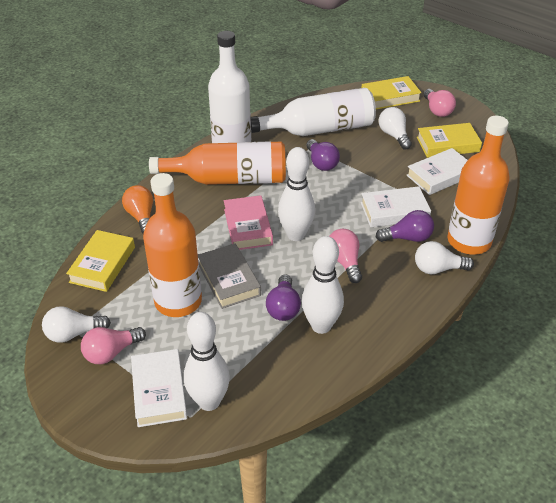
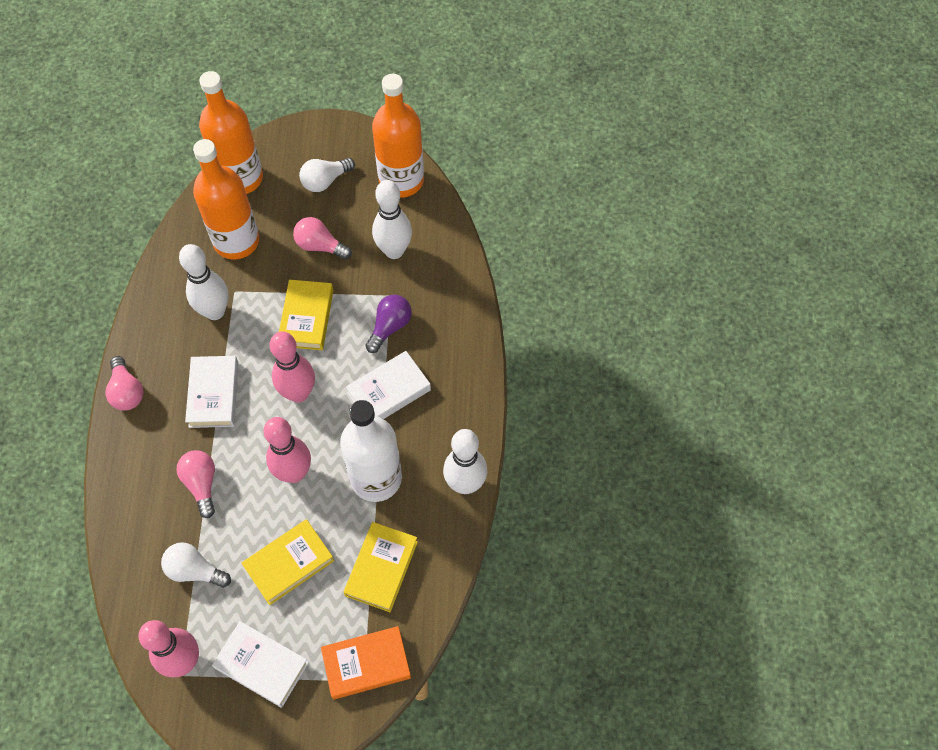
grey book: [198,243,261,309] = 1 -> none = 0
orange book: none = 0 -> [321,626,411,700] = 1
orange light bulb: [122,185,153,234] = 1 -> none = 0
pink book: [224,195,273,250] = 1 -> none = 0
pink bowling pin: none = 0 -> [138,620,199,677] [263,417,311,483] [270,331,315,403] = 3
purple light bulb: [266,274,301,321] [306,139,340,171] [376,210,434,242] = 3 -> [365,295,412,353] = 1
white bottle: [208,31,251,143] [251,88,376,136] = 2 -> [340,400,402,502] = 1
white light bulb: [42,306,111,343] [379,107,412,150] [415,241,474,274] = 3 -> [161,542,231,588] [299,158,355,192] = 2

